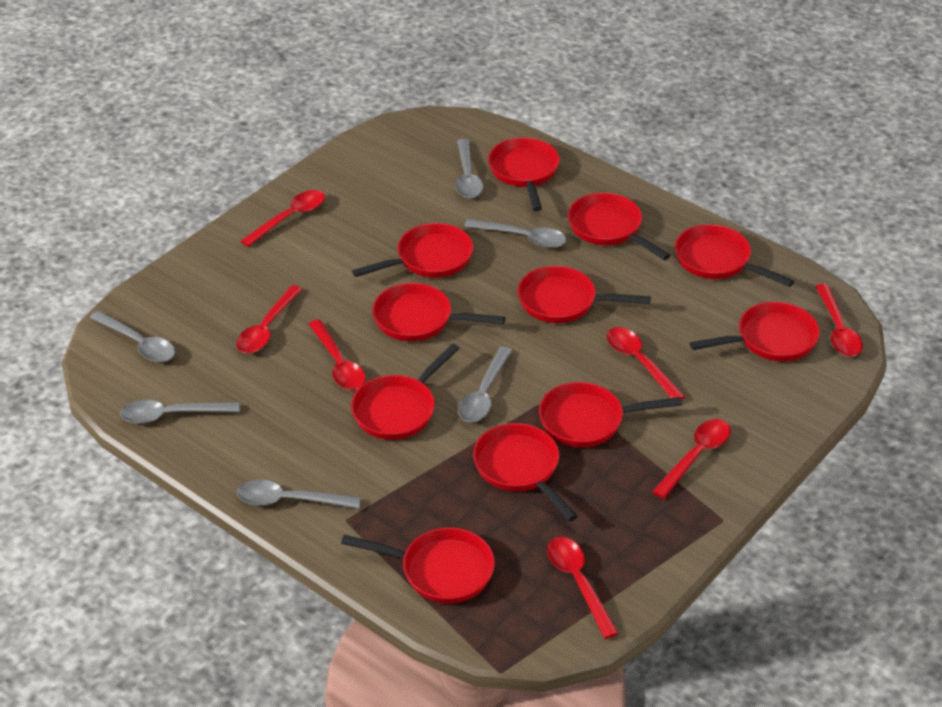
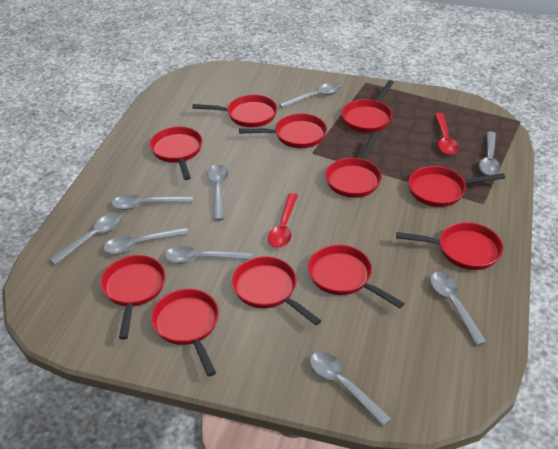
grey spoon: [90,310,175,362] [120,400,239,424] [237,480,361,509] [455,139,483,198] [458,347,512,422] [464,219,567,248] = 6 -> [49,213,123,265] [103,227,189,254] [111,194,193,210] [165,246,252,264] [207,165,228,221] [279,83,341,108] [310,352,391,426] [430,272,487,346] [479,132,500,176] = 9
red spoon: [236,285,303,353] [241,190,325,247] [309,319,366,390] [547,537,619,639] [607,327,685,400] [652,419,731,499] [815,284,863,357] = 7 -> [268,193,298,248] [435,113,459,155] = 2

